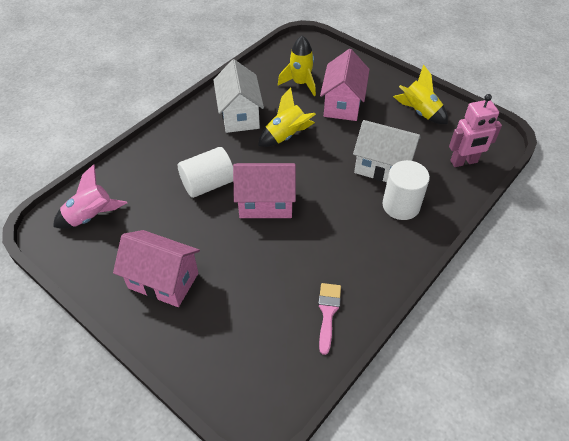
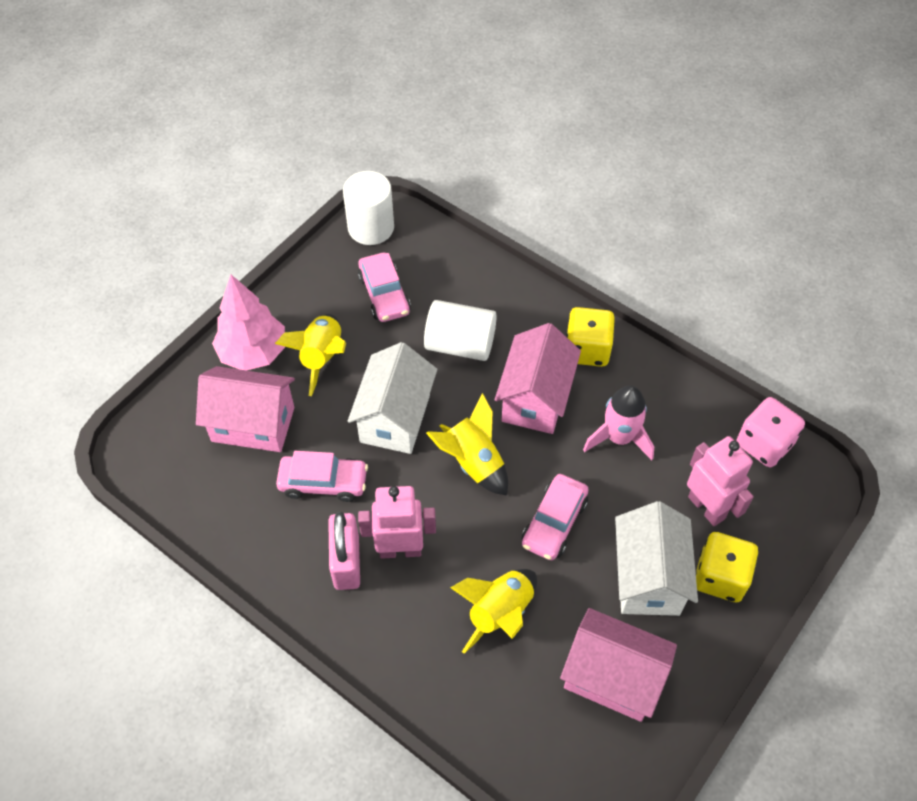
pink brush: [318,283,341,355] = 1 -> none = 0
pink car: none = 0 -> [276,451,368,502] [358,252,411,322] [522,474,589,560] = 3
pink dice: none = 0 -> [736,397,805,467] = 1
pink padlock: none = 0 -> [328,512,360,590] = 1
pink robot: [449,94,502,167] = 1 -> [358,486,436,559] [687,436,754,526] = 2
pink tree: none = 0 -> [212,275,285,371] = 1
yellow dice: none = 0 -> [566,307,615,367] [696,532,758,602] = 2

